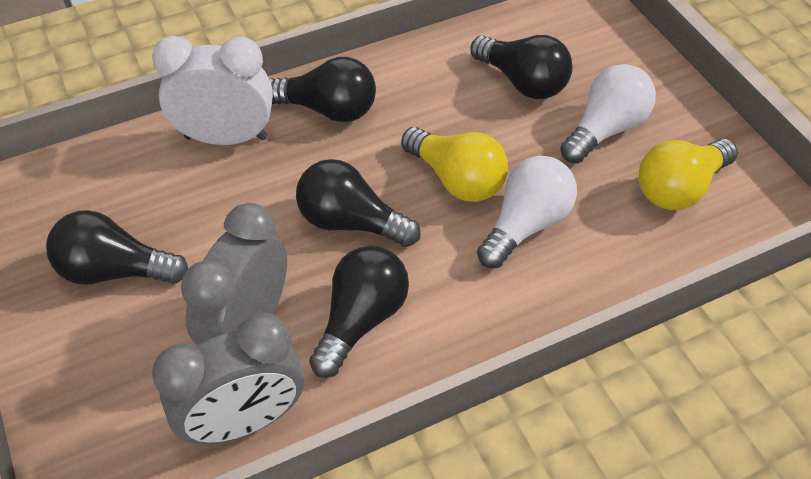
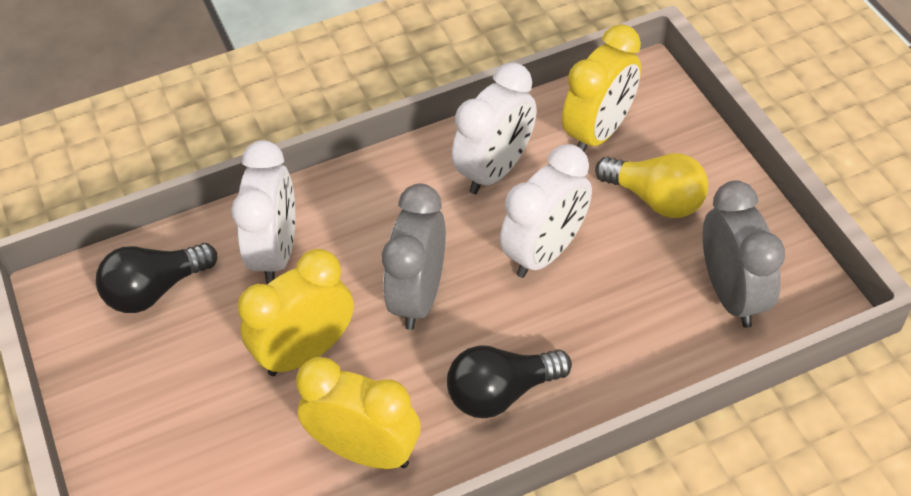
black light bulb: [46,210,188,284] [269,57,376,122] [296,159,421,247] [309,246,409,378] [471,35,573,99] = 5 -> [96,243,217,313] [447,345,572,418] = 2
white clock: [152,36,273,145] = 1 -> [231,140,295,284] [452,62,537,194] [500,144,592,278] = 3
white light bulb: [477,156,577,268] [560,64,656,164] = 2 -> none = 0
yellow clock: none = 0 -> [238,249,354,376] [296,357,420,469] [562,24,641,152] = 3
yellow light bulb: [401,127,508,202] [638,139,738,210] = 2 -> [595,153,708,218] = 1

